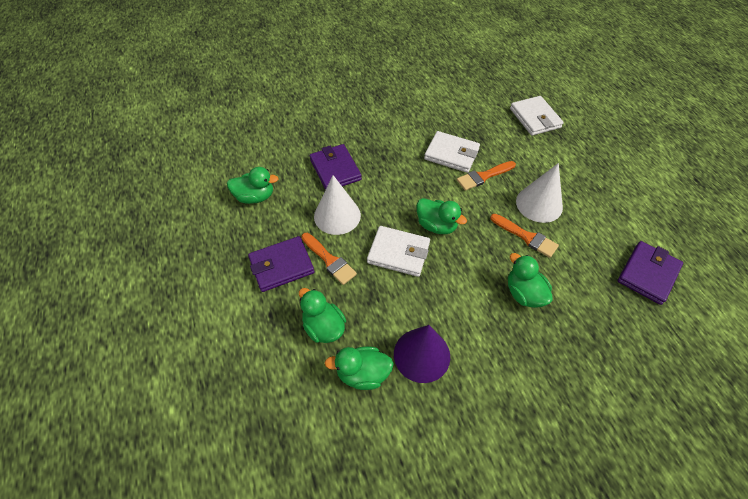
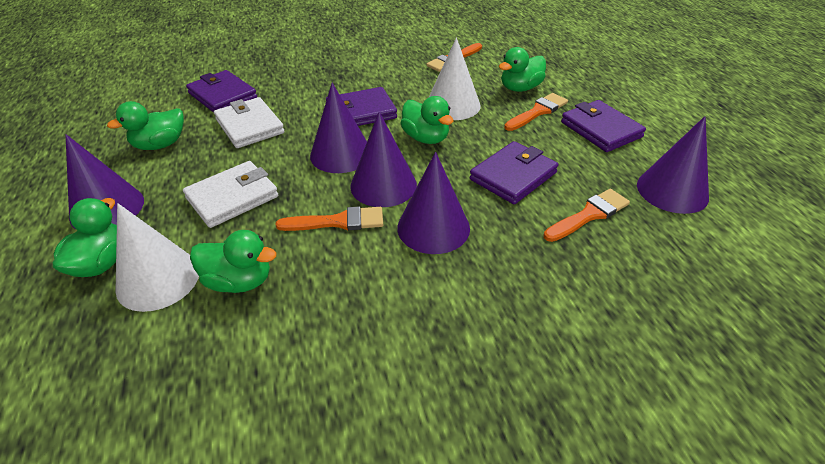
orange brush: [301,233,357,285] [457,161,516,191] [490,214,559,258] = 3 -> [276,206,383,231] [426,43,482,72] [504,93,568,131] [544,189,630,242] = 4
purple cone: [394,325,450,383] = 1 -> [66,134,144,228] [310,83,367,173] [350,112,417,207] [397,152,470,254] [637,116,709,214] = 5
purple wallet: [248,236,314,292] [310,144,362,190] [618,241,683,305] = 3 -> [186,70,257,113] [326,87,397,126] [470,141,558,204] [561,100,646,152] = 4
white wallet: [367,226,430,277] [424,131,480,173] [510,96,564,136] = 3 -> [183,161,278,228] [214,97,285,148] = 2

